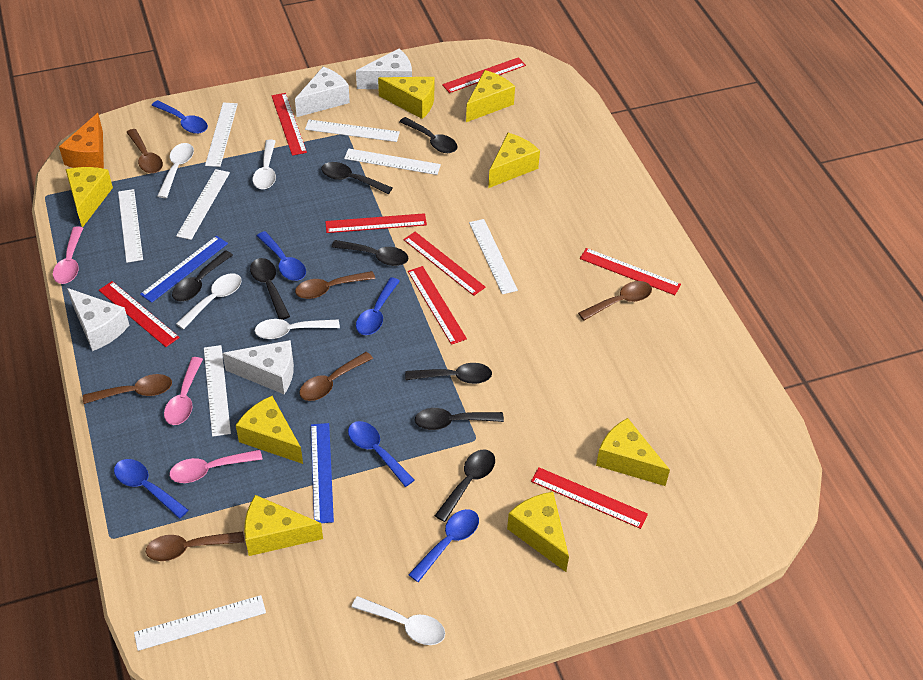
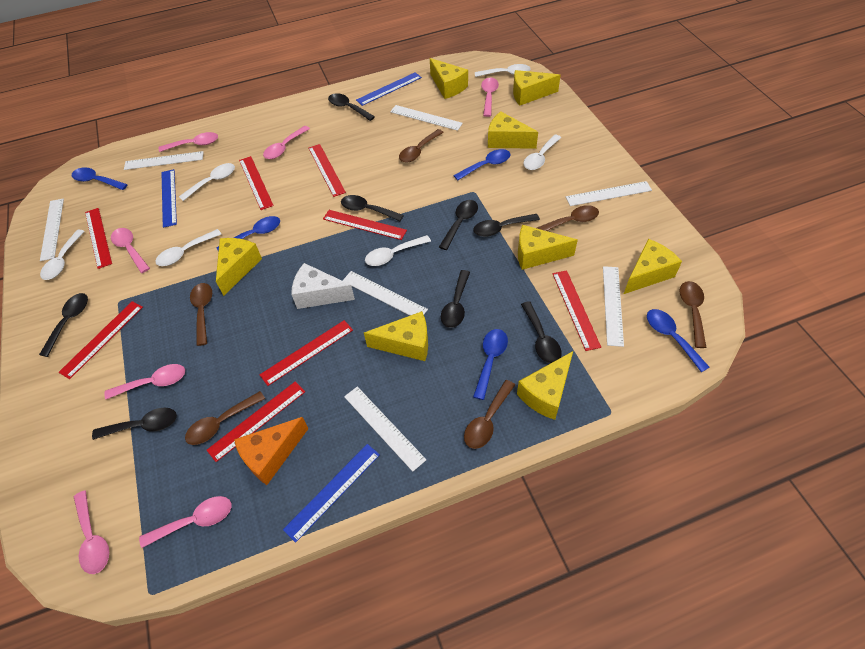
blue ruler: [140,236,228,303] [311,423,334,523] = 2 -> [161,169,177,228] [283,444,380,543] [356,72,422,106] = 3
blue spoon: [114,459,188,519] [151,100,208,134] [257,231,306,281] [348,421,414,487] [356,277,400,335] [408,509,479,582] = 6 -> [72,167,128,190] [217,216,280,252] [453,149,510,181] [473,329,508,400] [647,309,709,372] = 5
pink spoon: [53,227,83,284] [164,357,203,425] [169,450,263,483] = 3 -> [74,491,109,574] [104,364,185,399] [111,228,150,273] [139,496,231,548] [159,132,218,152] [263,126,310,159] [481,78,499,117] = 7
white cheese: [67,288,129,351] [222,340,294,394] [295,67,350,117] [356,49,412,89] = 4 -> [291,263,355,309] = 1
white ruler: [118,189,143,263] [134,595,266,651] [176,169,230,240] [204,345,231,437] [205,102,238,167] [305,120,400,142] [344,148,441,175] [469,219,518,294] = 8 -> [40,199,64,261] [124,151,204,170] [342,271,428,315] [344,386,426,472] [390,105,463,131] [566,181,652,206] [603,266,624,347] = 7
white spoon: [157,143,194,198] [176,273,242,330] [253,139,276,189] [255,319,340,339] [352,596,445,645] = 5 -> [40,230,85,280] [155,229,221,266] [179,163,235,201] [365,235,431,266] [475,64,531,77] [523,134,561,170] = 6

